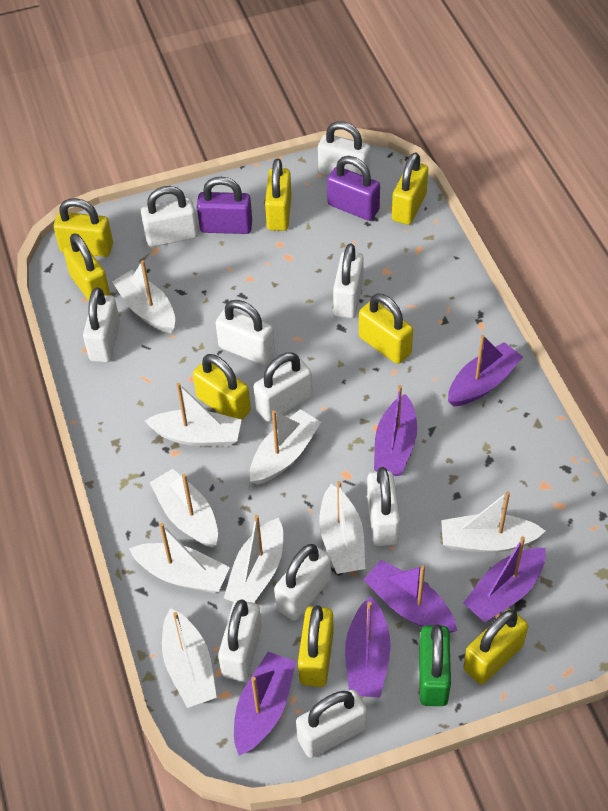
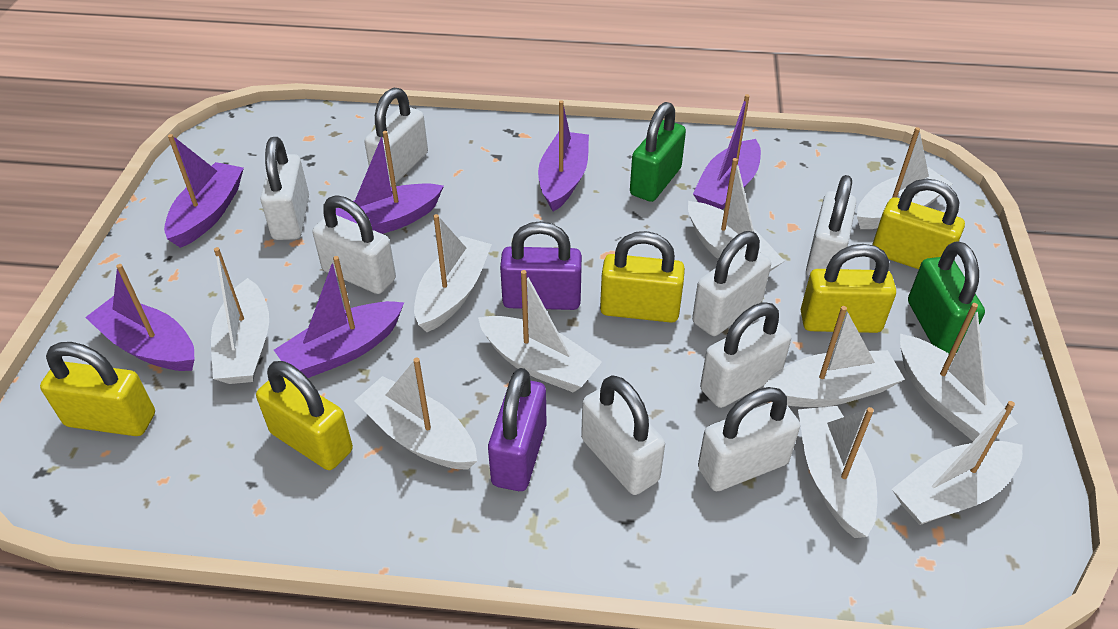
green padlock: [419,624,451,706] = 1 -> [630,102,686,202] [908,241,985,353] = 2
white boat: [112,260,175,333] [129,523,230,593] [145,383,242,446] [150,469,218,548] [162,608,217,708] [224,515,283,603] [250,409,321,485] [319,481,365,574] [441,491,545,553] = 9 -> [211,247,269,384] [354,358,477,470] [414,214,492,332] [478,270,602,393] [688,158,784,271] [763,306,905,407] [798,406,877,538] [857,127,953,229] [892,401,1023,525] [900,303,1018,441] = 10
white padlock: [83,287,120,362] [141,186,198,247] [216,300,275,365] [218,599,262,681] [254,352,312,422] [274,544,331,621] [296,689,367,758] [318,121,370,175] [333,243,364,318] [367,467,400,546] = 10 -> [260,137,309,240] [313,195,396,294] [364,88,428,186] [581,375,665,495] [692,231,771,336] [698,387,800,491] [700,302,791,408] [806,175,856,277] = 8
yellow padlock: [54,198,113,257] [63,233,110,301] [193,354,251,421] [265,158,292,231] [298,605,334,687] [359,293,413,364] [392,152,428,225] [463,609,528,684] = 8 -> [40,342,155,436] [256,361,353,470] [600,231,685,323] [801,244,896,333] [872,179,965,269] = 5

